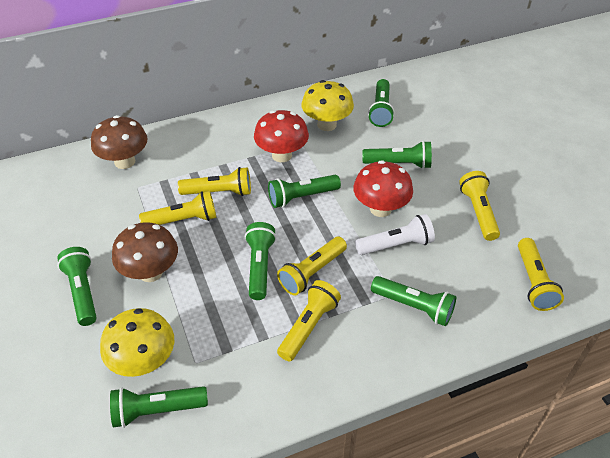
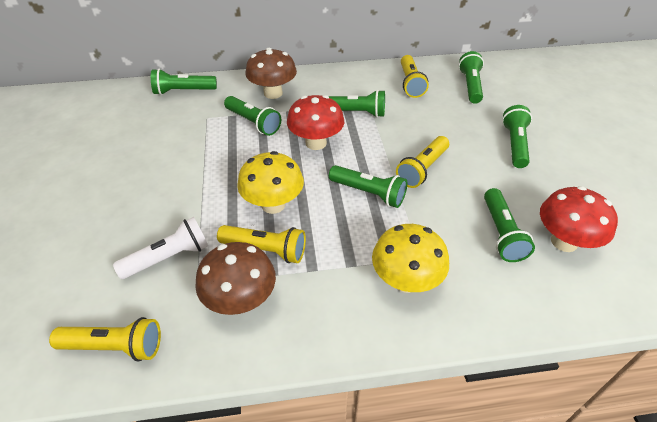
yellow flashlight: [139,191,216,225] [178,167,251,196] [277,237,347,296] [277,280,341,362] [459,171,500,241] [518,238,564,311] = 6 -> [49,317,161,361] [217,225,306,263] [396,136,449,188] [401,55,429,98] = 4

